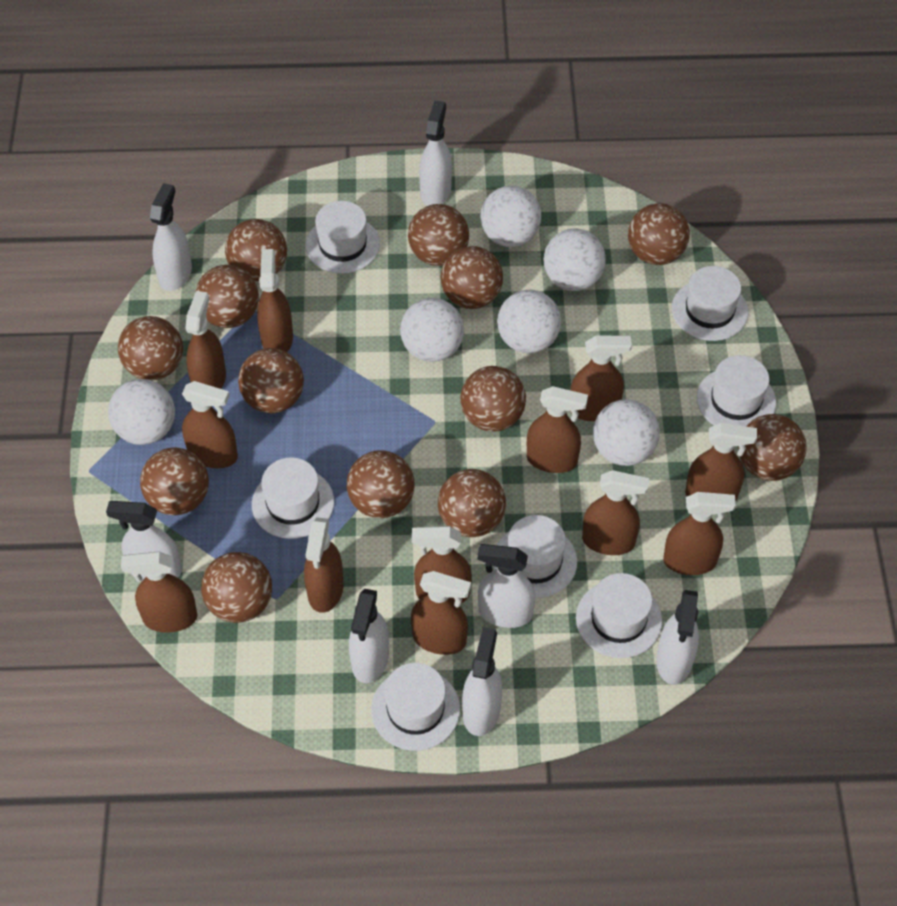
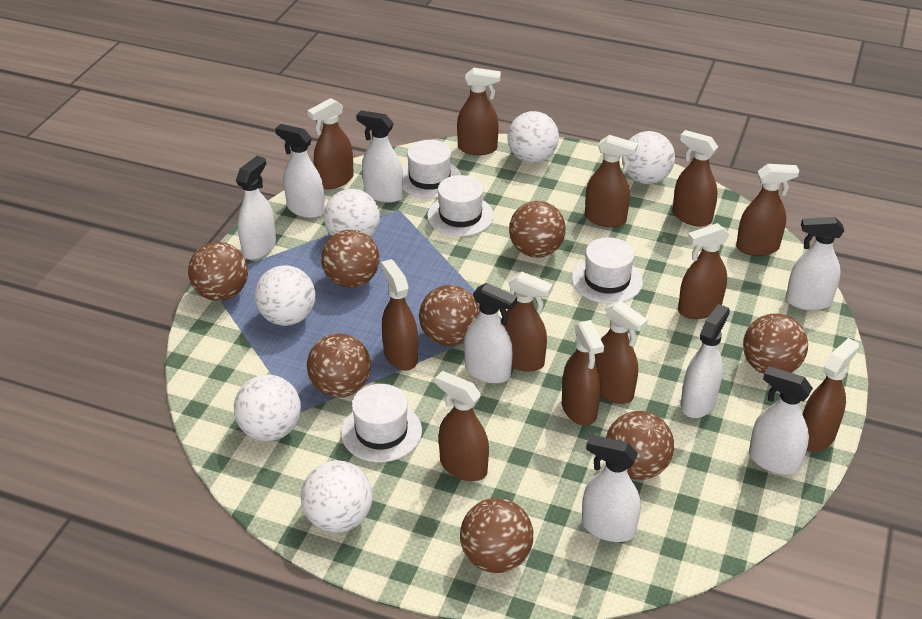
brown ball: [118,316,183,380] [140,448,209,515] [195,265,259,328] [201,552,272,623] [225,219,287,281] [238,348,304,413] [347,450,414,518] [408,204,469,266] [438,469,506,537] [441,246,503,309] [460,366,526,432] [628,203,690,265] [738,414,807,481] = 13 -> [188,242,248,301] [307,334,371,398] [321,230,380,288] [419,285,480,346] [460,498,533,573] [509,201,566,258] [606,411,674,480] [743,313,808,374] = 8
white hat: [252,457,334,539] [305,201,380,274] [371,663,460,751] [494,515,577,598] [576,573,662,658] [672,266,748,341] [697,355,776,427] = 7 -> [341,384,422,462] [402,140,461,198] [427,175,494,237] [572,237,643,304] = 4
white spray bottle: [106,501,182,581] [150,183,192,291] [349,589,389,683] [419,101,452,206] [462,627,502,736] [477,544,535,628] [656,590,699,685] = 7 -> [236,156,276,260] [275,124,325,218] [357,110,403,203] [464,283,517,384] [582,435,641,542] [681,304,730,418] [749,366,813,475] [786,217,844,311] = 8

